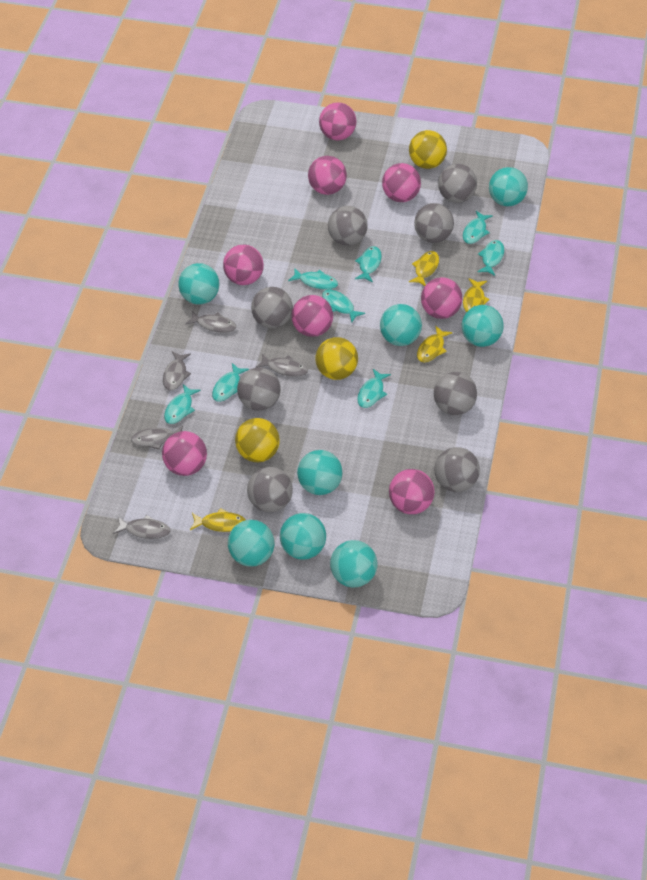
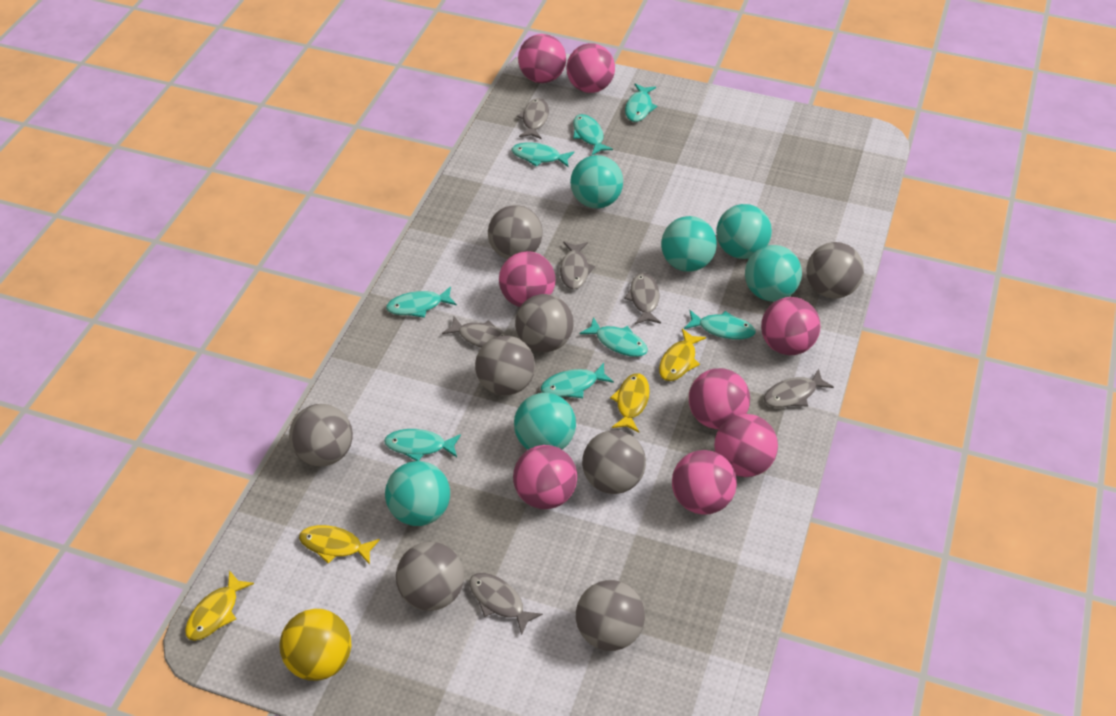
grey fish: [113,515,170,539] [131,426,183,450] [163,351,191,391] [185,311,236,333] [256,354,308,377] = 5 -> [442,316,508,348] [470,573,543,635] [517,98,549,139] [560,242,595,289] [624,273,661,324] [764,369,834,407] = 6
turquoise ball: [178,263,219,304] [228,520,274,567] [280,513,326,560] [297,450,342,495] [330,540,378,588] [380,304,422,346] [462,305,504,347] [489,167,528,206] = 8 -> [385,461,450,526] [514,393,576,450] [570,155,623,208] [661,216,717,272] [716,204,772,259] [745,245,802,301] = 6
yellow ball: [235,418,280,462] [315,337,358,380] [409,130,447,169] = 3 -> [280,609,351,681] = 1

